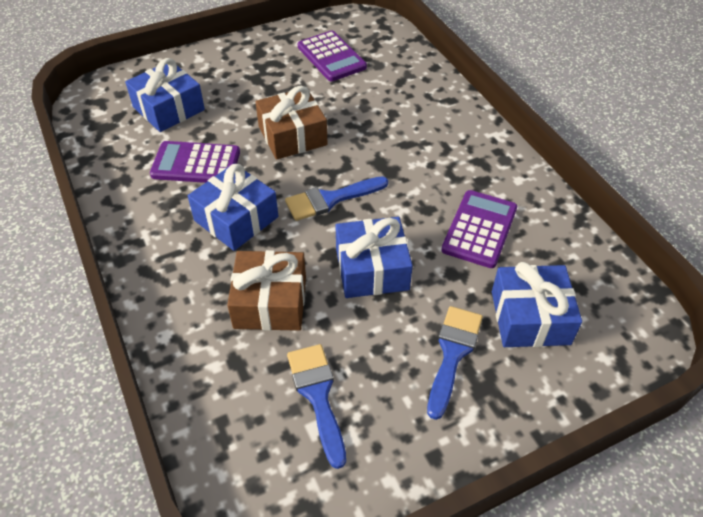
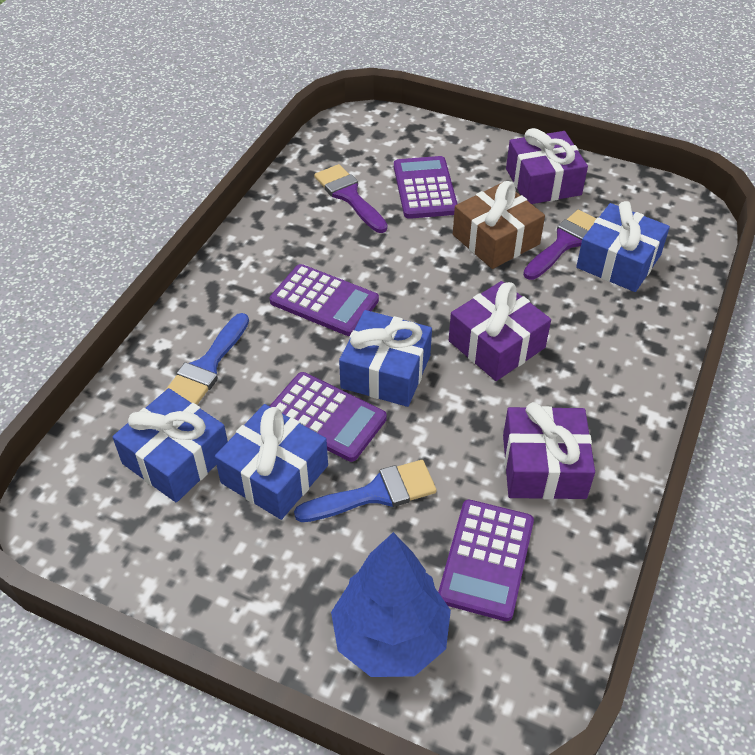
blue brush: [285,176,388,221] [287,344,346,469] [427,306,483,420] = 3 -> [165,313,249,405] [294,460,437,522] = 2
blue tree: none = 0 -> [331,532,451,677] = 1
brown gift: [227,250,306,331] [255,86,328,160] = 2 -> [453,181,545,269] = 1
purple brush: none = 0 -> [314,164,388,233] [523,210,597,280] = 2
purple calculator: [150,141,240,183] [298,31,367,81] [441,190,517,268] = 3 -> [270,264,379,336] [270,372,387,462] [394,156,457,219] [438,500,534,621] = 4
purple gift: none = 0 -> [449,281,551,381] [503,402,595,499] [506,128,588,204] = 3

